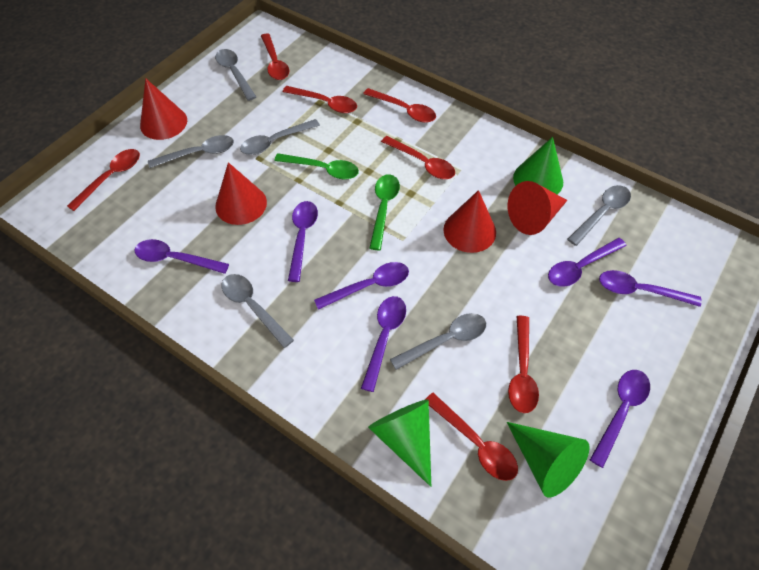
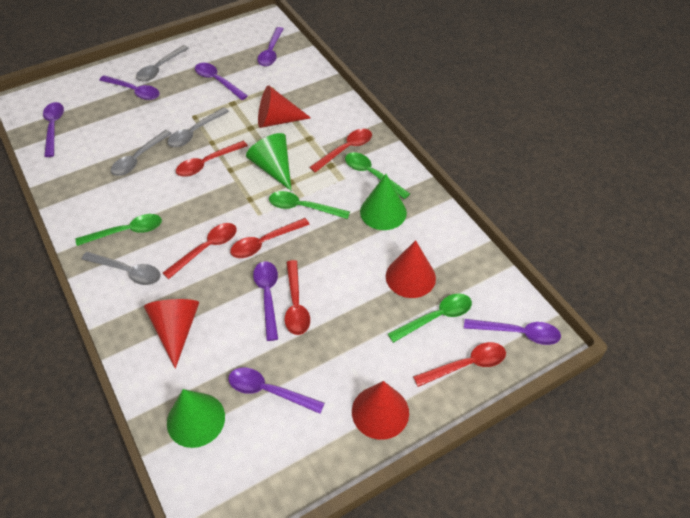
green spoon: [274,153,359,179] [369,174,400,250] = 2 -> [76,214,162,246] [269,191,350,219] [345,152,410,199] [388,294,472,343] = 4
grey spoon: [148,135,234,168] [215,49,256,101] [222,274,294,348] [240,119,320,155] [390,313,486,370] [567,185,631,246] = 6 -> [81,252,161,285] [111,130,172,176] [136,45,189,81] [167,107,229,148] = 4
red spoon: [67,149,140,211] [261,33,289,80] [283,86,357,113] [363,88,436,123] [381,136,455,179] [425,393,518,481] [508,316,539,413] = 7 -> [163,223,237,279] [176,141,248,177] [230,218,310,258] [285,260,310,335] [309,129,372,172] [413,342,506,387] = 6

